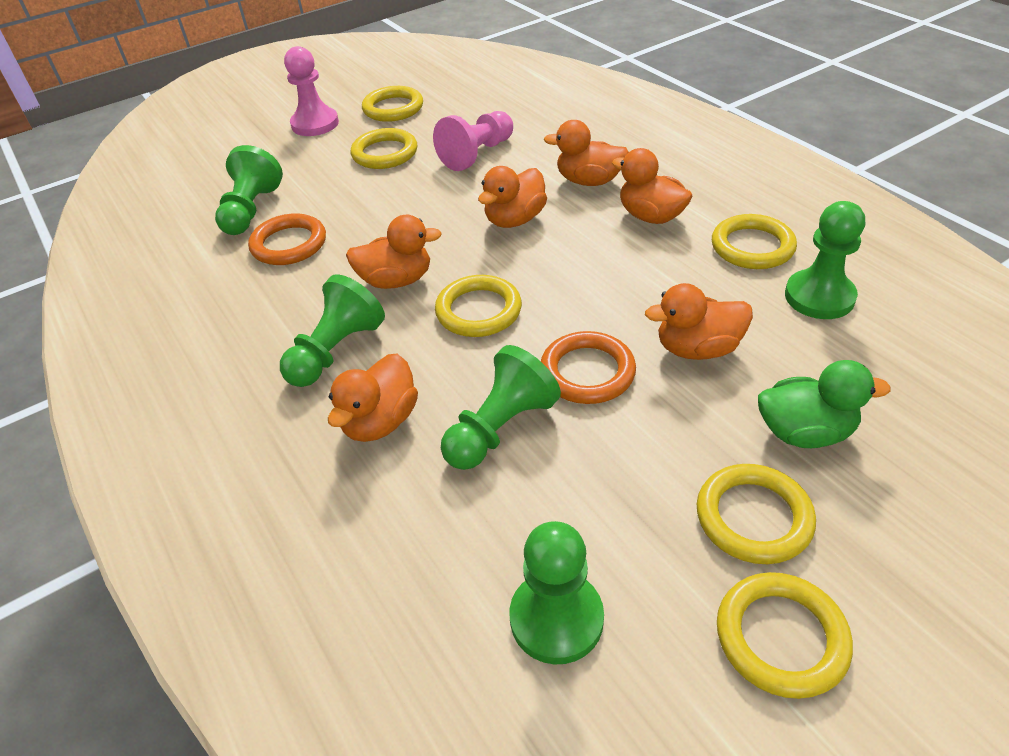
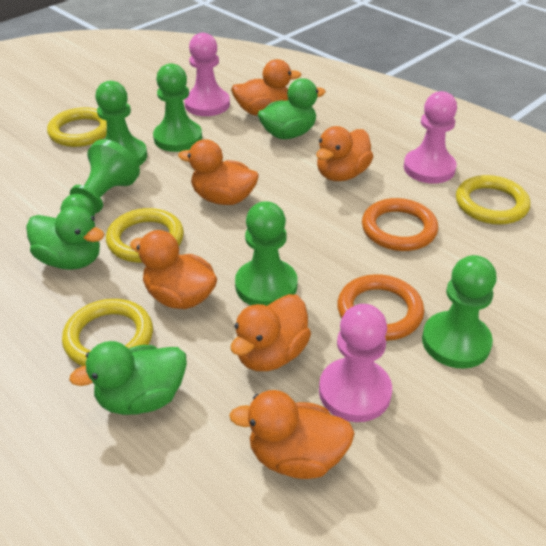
green duck: [758,360,891,448] = 1 -> [26,206,104,270] [69,341,187,415] [258,78,326,139] = 3
pink pawn: [284,46,339,136] [433,111,513,171] = 2 -> [184,33,230,116] [319,304,392,422] [404,91,457,184] = 3
yellow ring: [351,128,417,169] [362,86,423,122] [435,275,522,337] [697,464,816,564] [712,214,797,269] [717,572,853,699] = 6 -> [47,107,107,147] [62,299,153,366] [106,208,184,263] [456,175,530,225] = 4

